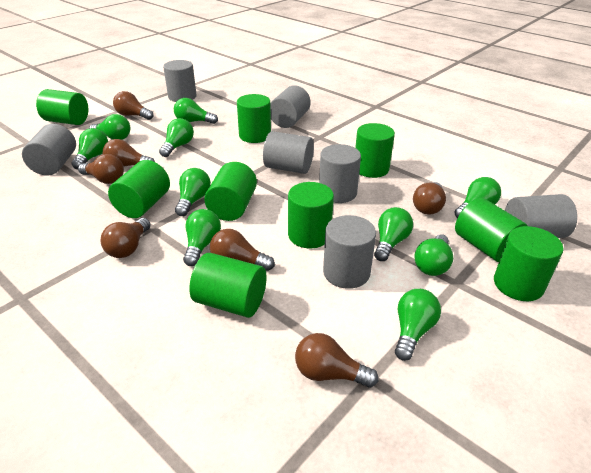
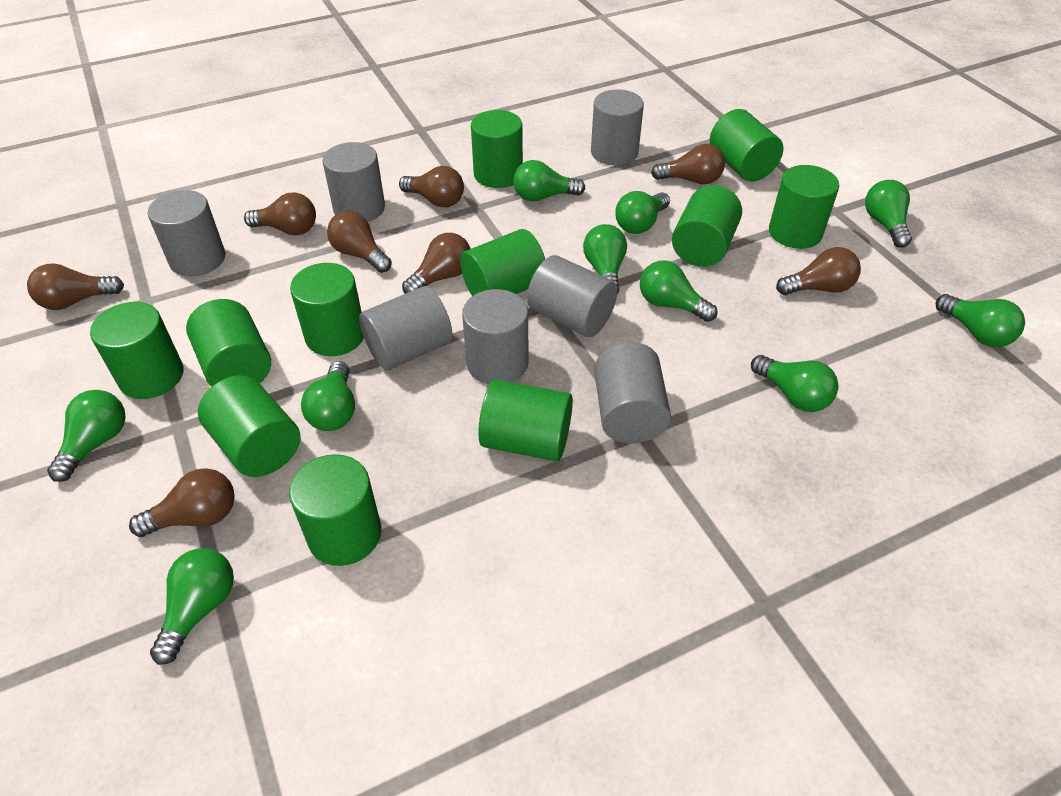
brown light bulb: [78,154,124,184] [101,218,150,258] [103,139,155,167] [113,91,154,120] [210,229,275,271] [295,333,378,387] [413,182,446,215] = 7 -> [27,263,124,310] [129,468,235,537] [244,192,316,235] [327,211,392,273] [399,166,464,207] [402,233,471,294] [651,144,725,184] [776,247,861,295] = 8
green cylinder: [36,89,88,125] [108,160,170,218] [189,253,266,318] [204,162,257,221] [237,94,271,143] [288,182,334,248] [355,123,395,178] [455,198,528,262] [494,226,564,301] = 9 -> [90,302,184,399] [186,299,271,387] [198,375,300,477] [289,454,381,566] [290,263,364,356] [460,229,545,296] [471,110,523,188] [478,379,573,461] [672,185,742,267] [710,109,783,182] [769,165,839,249] = 11

